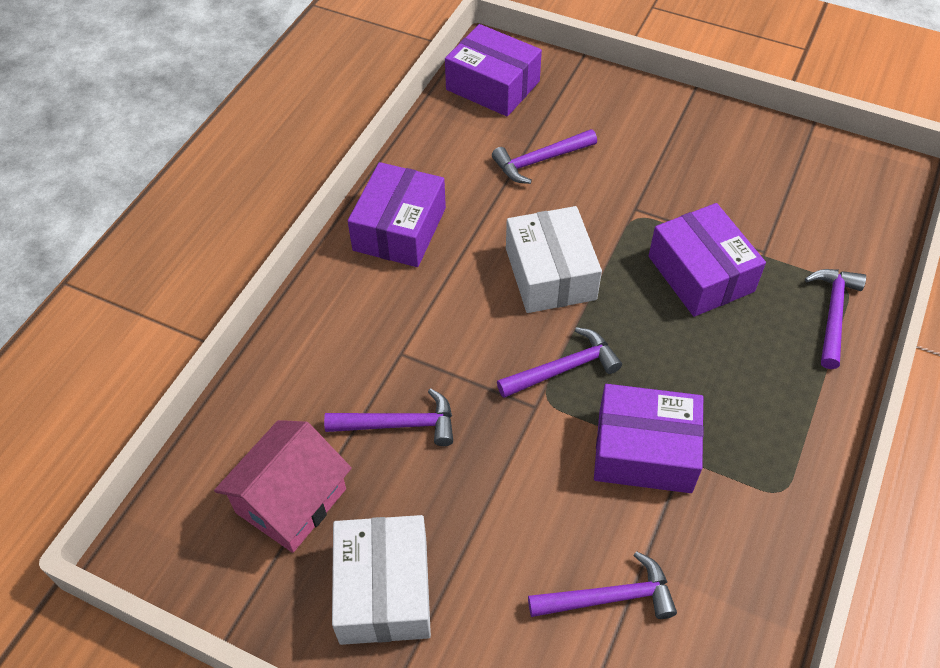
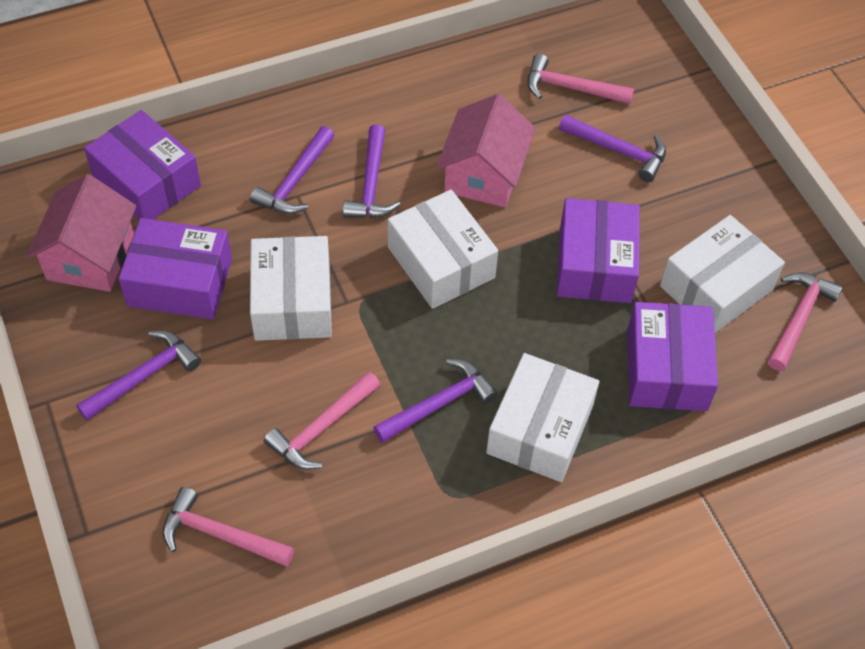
pink hammer: none = 0 -> [162,487,294,567] [264,372,380,470] [527,54,634,104] [768,272,843,371] = 4
pink house: [214,420,352,553] = 1 -> [26,174,136,292] [436,94,535,207] = 2
white box: [332,515,431,645] [506,206,602,313] = 2 -> [250,236,332,341] [388,190,498,309] [486,353,599,482] [660,215,785,333] = 4

